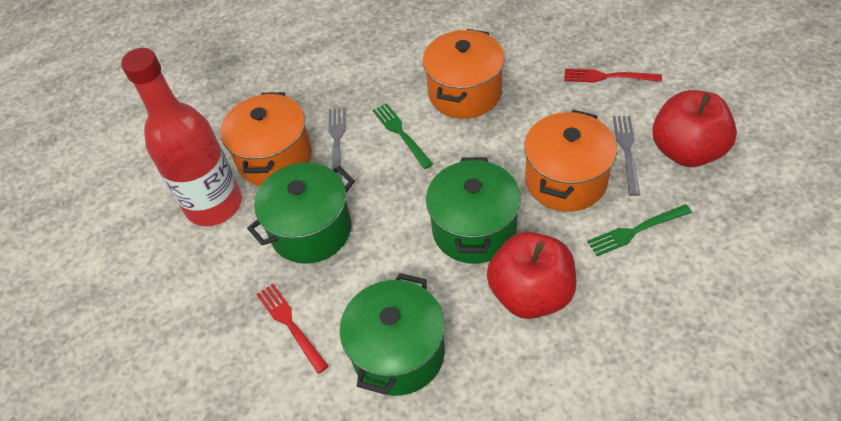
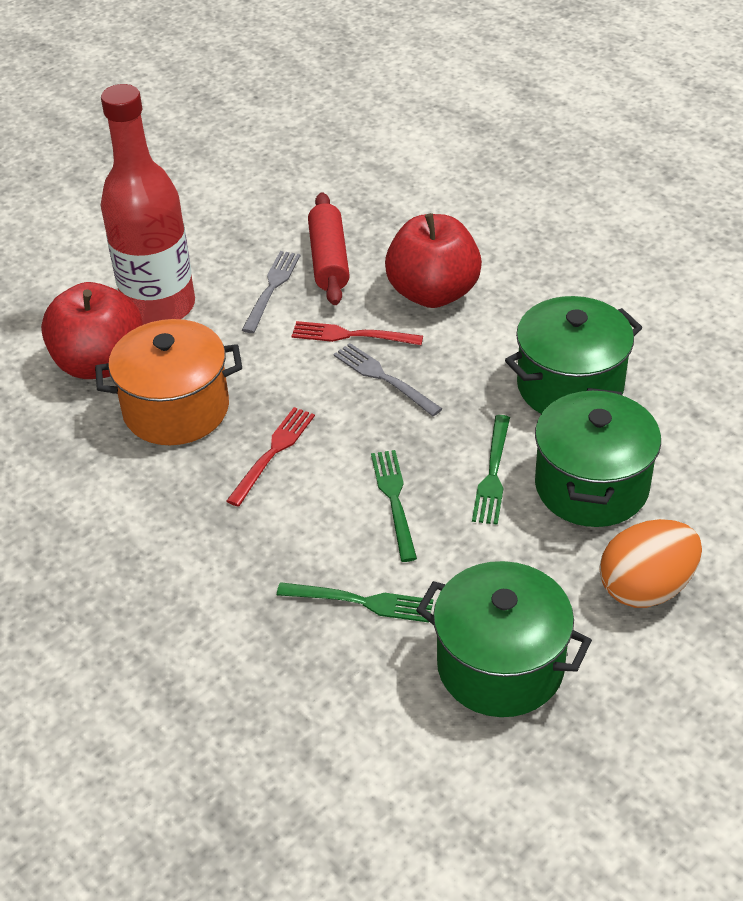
green fork: [373,103,433,169] [587,204,692,256] = 2 -> [277,582,433,623] [371,450,417,562] [472,415,510,525] = 3
orange egg: none = 0 -> [600,519,702,608] = 1
orange pot: [220,92,312,186] [423,29,504,119] [524,110,617,212] = 3 -> [95,319,242,445] = 1
red rolling pin: none = 0 -> [308,192,350,305] = 1

